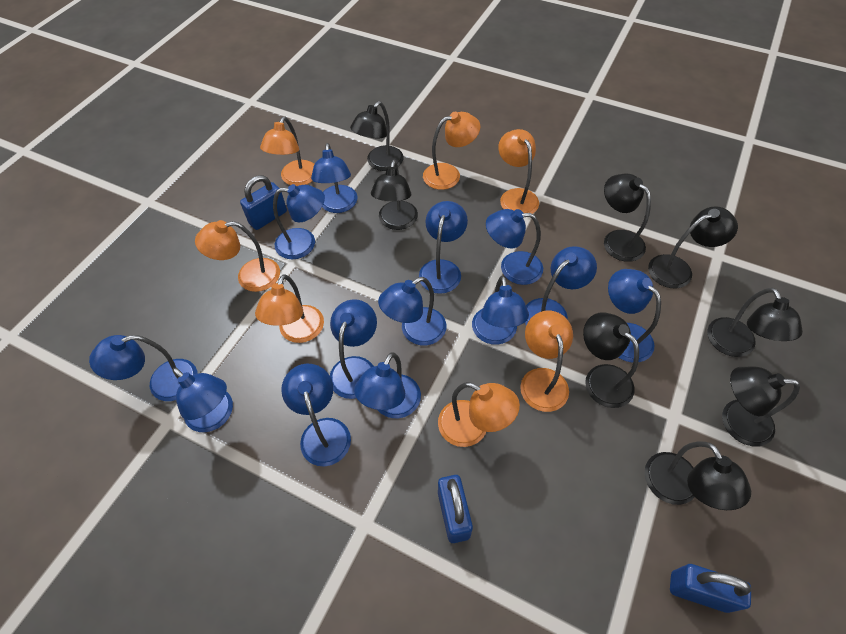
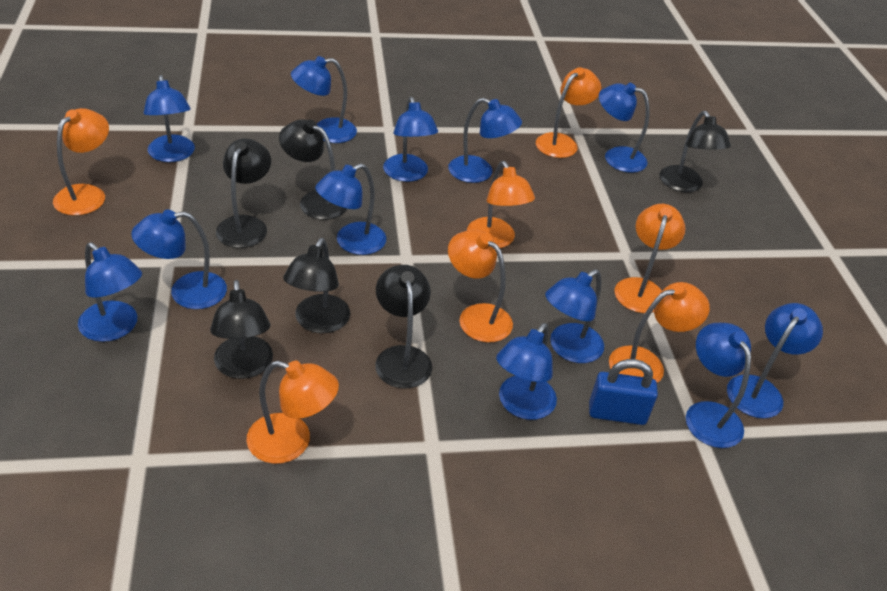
black lamp: [350,101,404,171] [371,160,418,230] [583,312,639,408] [604,173,651,262] [644,442,751,510] [648,206,738,288] [707,288,803,357] [722,367,800,446] = 8 -> [210,280,273,379] [216,138,271,248] [279,119,347,220] [283,238,350,333] [375,265,432,388] [660,111,731,192] = 6
blue lamp: [89,335,198,401] [172,367,233,432] [273,184,325,259] [281,364,351,466] [311,143,358,213] [330,299,377,399] [354,353,421,418] [378,277,446,345] [419,201,468,294] [472,276,529,345] [486,209,543,285] [525,246,597,326] [608,269,661,363] = 13 -> [78,242,142,342] [131,210,227,309] [144,75,195,162] [291,56,357,143] [315,163,386,255] [383,97,438,182] [448,98,522,183] [496,323,557,420] [545,269,604,363] [599,83,649,173] [686,323,751,448] [727,303,823,419] = 12
blue padlock: [240,175,287,230] [438,475,473,543] [670,564,751,613] = 3 -> [589,359,658,425] = 1

